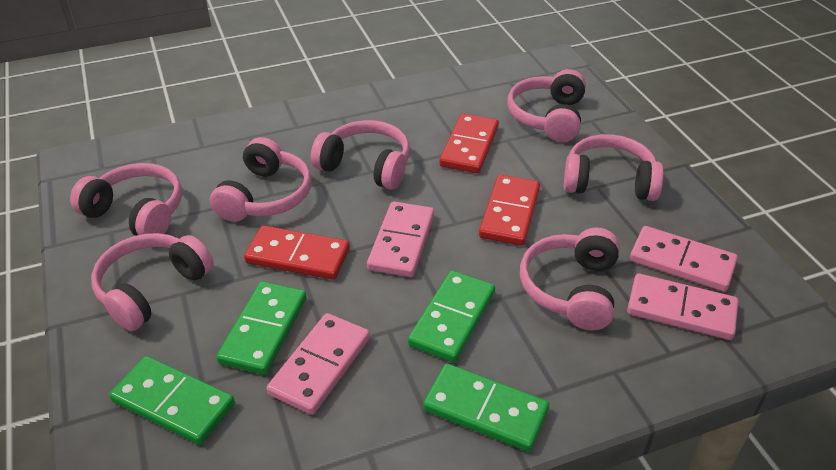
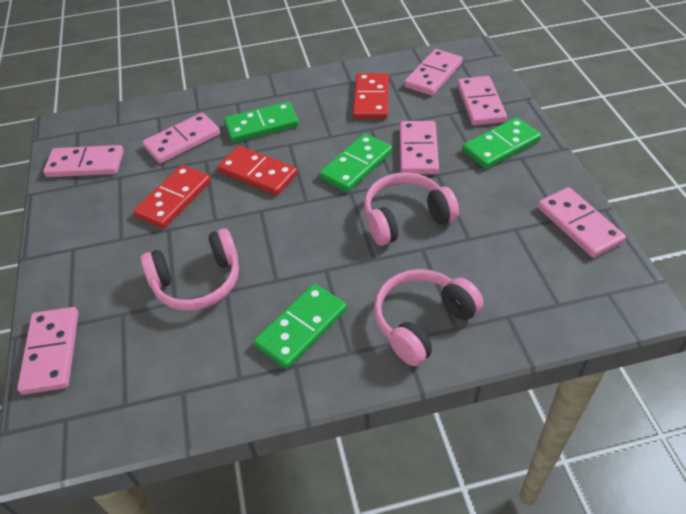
pink domino: [267,313,370,415] [367,201,434,277] [627,273,738,340] [630,226,738,292] = 4 -> [17,307,79,395] [43,145,124,177] [142,113,220,164] [400,121,439,174] [404,49,463,96] [457,76,507,126] [538,187,626,258] = 7
pink headphones: [70,163,182,236] [91,233,214,331] [210,137,311,222] [311,120,410,190] [507,69,586,142] [520,227,620,330] [564,134,664,201] = 7 -> [141,228,239,311] [364,172,459,246] [374,269,483,366] = 3

